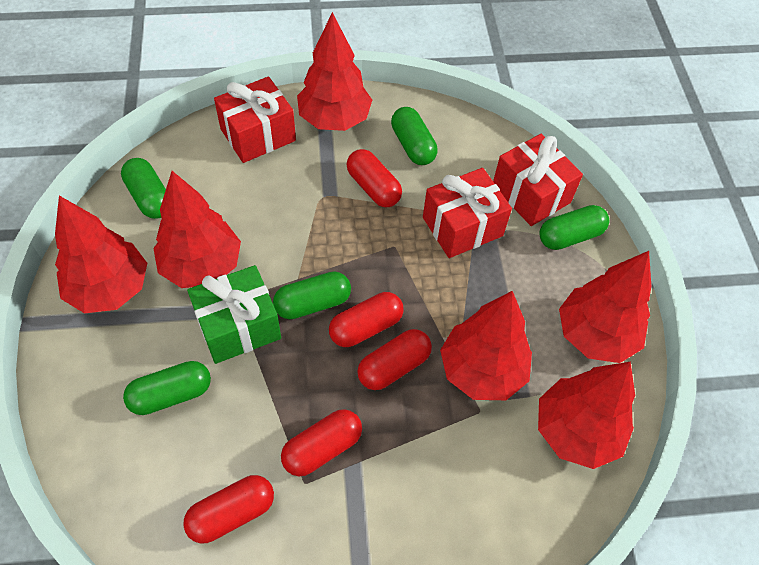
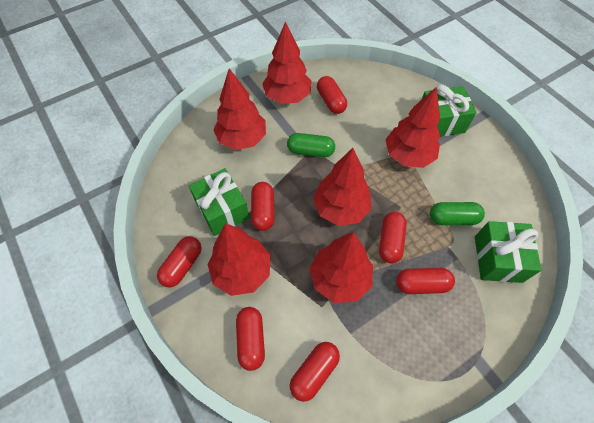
green capsule: [121,158,166,219] [123,361,211,415] [273,271,351,319] [391,107,437,165] [539,205,609,250] = 5 -> [287,133,335,157] [430,202,485,225] = 2
green gift: [187,265,281,364] = 1 -> [189,168,249,236] [422,84,476,136] [475,221,542,283] = 3
red capsule: [183,475,274,543] [281,409,362,476] [329,292,404,347] [346,149,402,207] [357,329,432,390] = 5 -> [157,236,202,288] [236,307,265,371] [251,182,275,231] [290,342,340,402] [317,76,347,114] [379,212,407,263] [396,268,455,294] = 7
red gift: [214,76,296,163] [423,168,512,258] [493,134,583,226] = 3 -> none = 0

